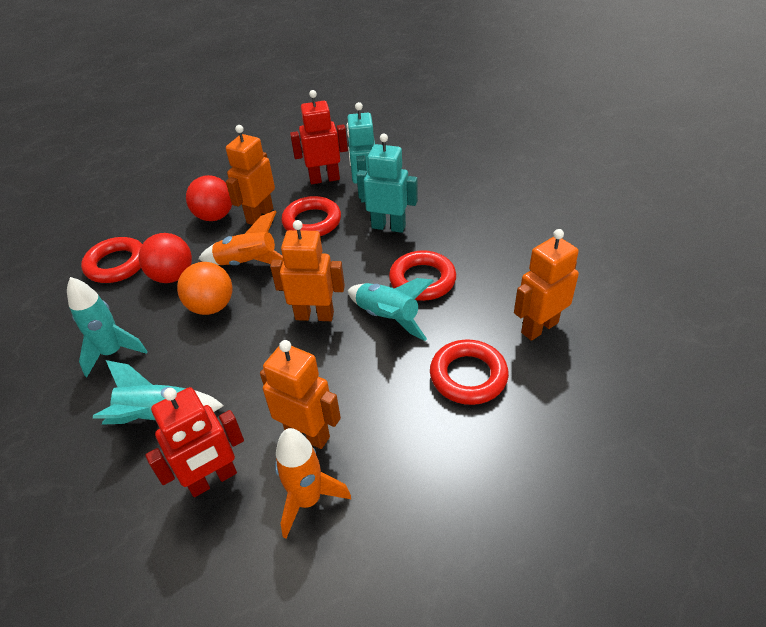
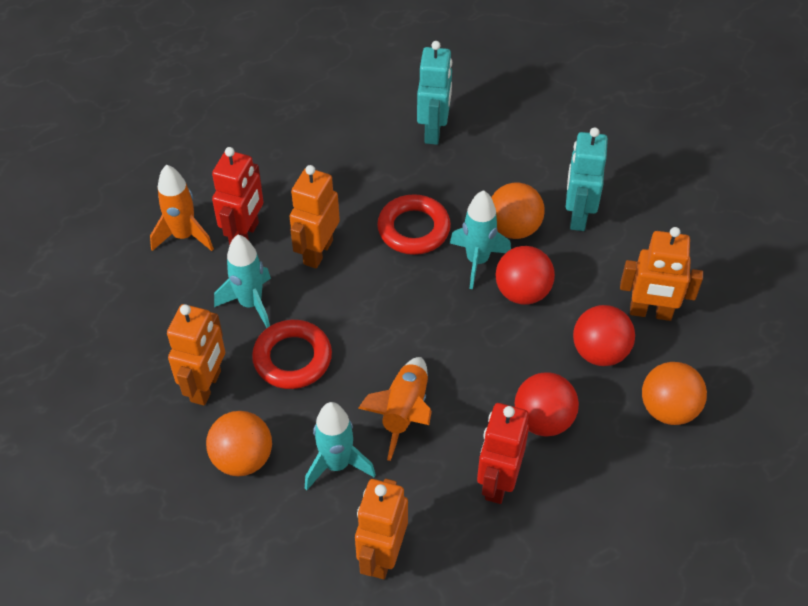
orange ball: [177,262,233,315] = 1 -> [206,411,272,476] [491,182,545,239] [642,362,707,425] = 3
red ball: [139,233,192,283] [186,175,232,221] = 2 -> [496,246,555,305] [515,372,579,436] [573,305,635,366] = 3
red ring: [81,237,143,283] [281,196,341,236] [389,250,456,301] [430,339,509,405] = 4 -> [252,320,332,389] [377,194,451,255] = 2

